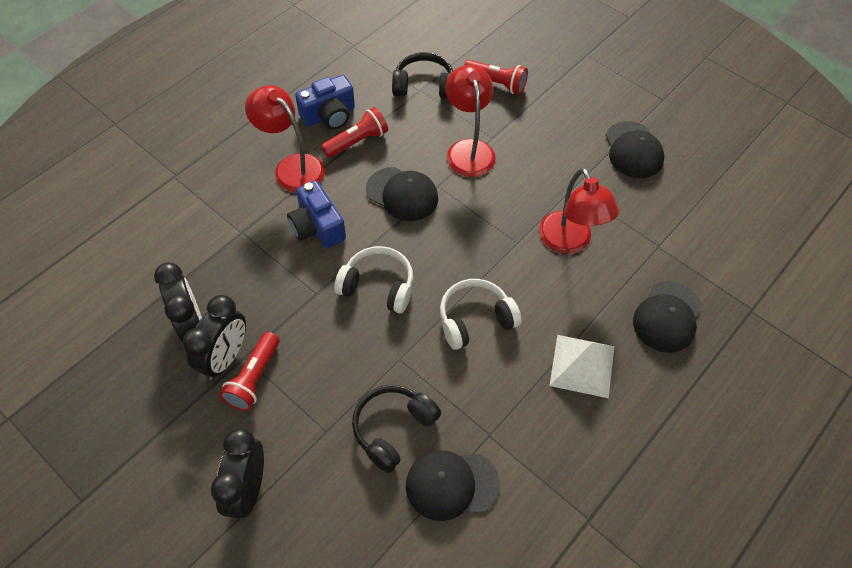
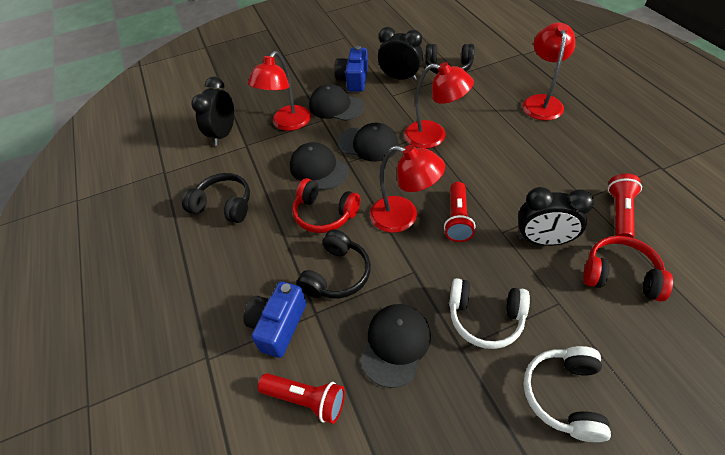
black headphones: [352,385,441,473] [392,52,453,99] = 2 -> [182,173,250,223] [296,229,371,298] [425,44,474,74] = 3
red headphones: none = 0 -> [292,178,360,233] [583,236,673,302] = 2
red lamp: [245,85,325,192] [445,65,496,177] [539,168,619,254] = 3 -> [248,51,311,131] [370,145,445,233] [404,62,474,148] [522,23,575,121] = 4
white pyramid: [550,335,614,398] = 1 -> none = 0

